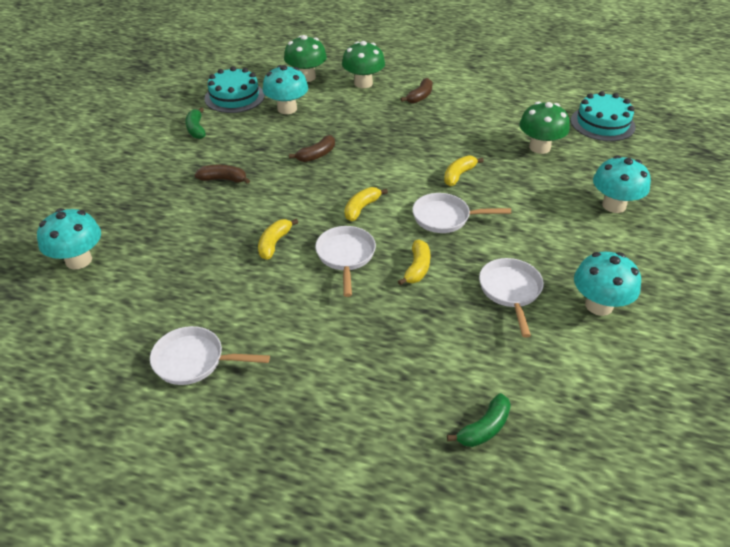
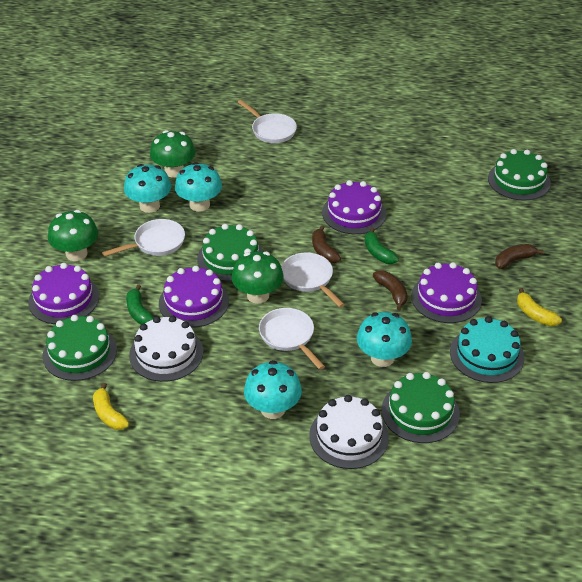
green cake: none = 0 -> [42,315,117,381] [197,224,263,282] [382,372,460,443] [488,149,551,200] = 4
purple cake: none = 0 -> [28,263,99,324] [159,266,229,328] [322,180,386,234] [411,262,482,323] = 4
turquoise cake: [204,66,265,113] [571,91,636,141] = 2 -> [450,316,524,383] = 1
white cake: none = 0 -> [129,316,203,382] [309,395,389,469] = 2
yellow banana: [258,219,298,260] [345,187,388,221] [398,240,430,285] [444,155,484,186] = 4 -> [93,383,129,430] [517,288,562,326] = 2

